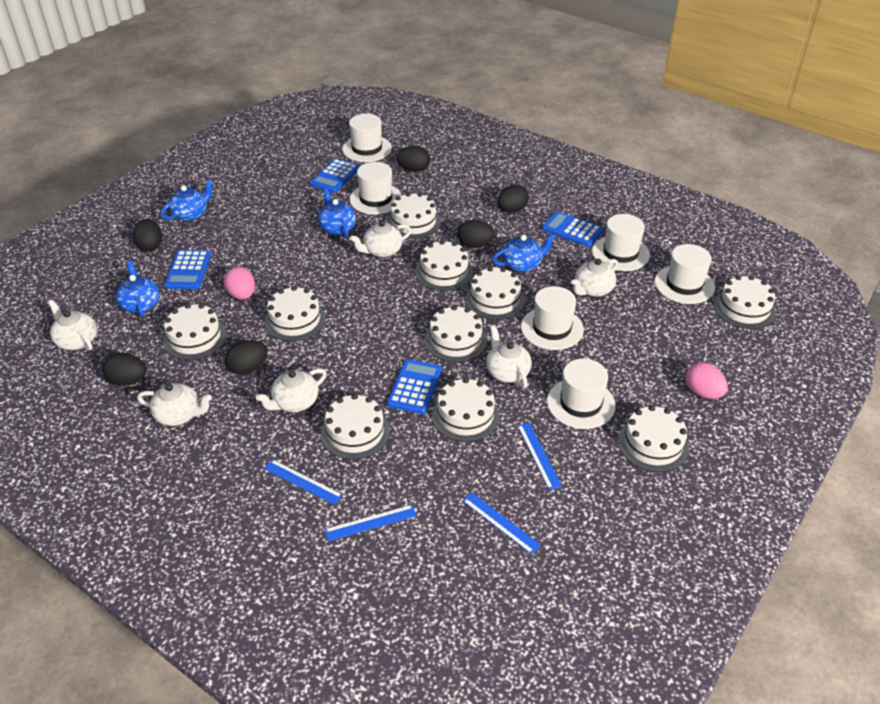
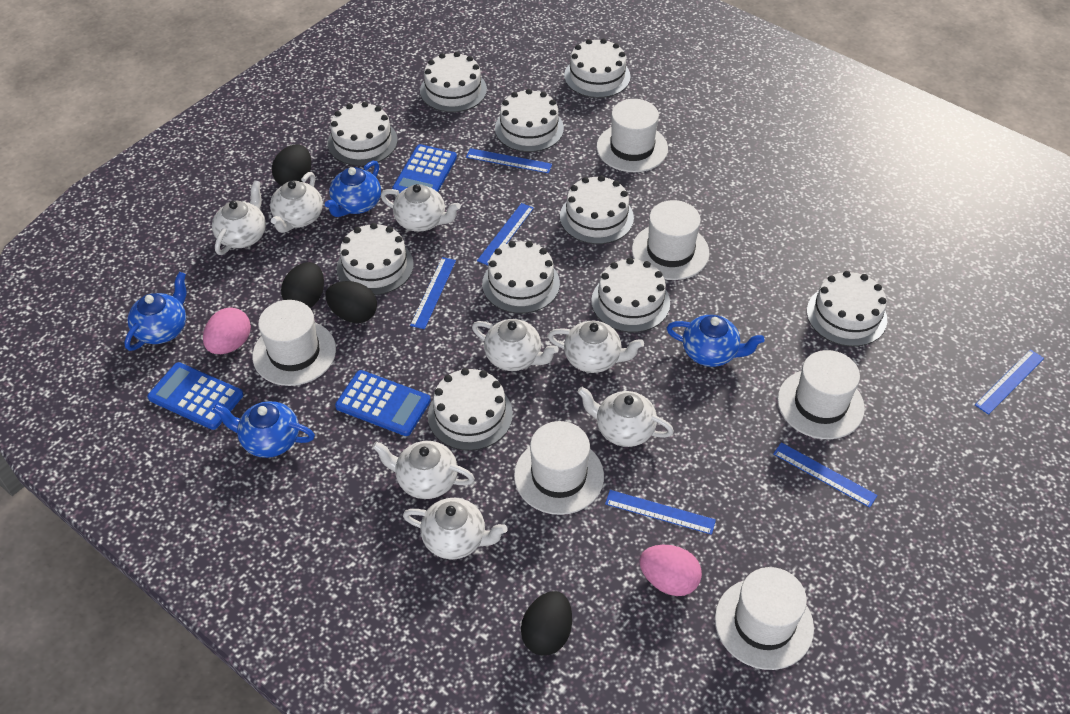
black egg: [102,353,146,386] [133,219,162,252] [225,340,268,375] [396,146,430,172] [457,220,495,248] [498,185,529,213] = 6 -> [272,144,311,186] [281,262,324,308] [326,281,377,323] [521,591,572,655] = 4
blue calculator: [164,250,211,289] [310,158,360,193] [387,359,442,414] [542,211,604,247] = 4 -> [147,362,243,430] [335,370,431,436] [392,144,457,193] = 3
blue ruler: [264,459,343,505] [324,505,417,541] [462,493,541,554] [517,422,562,490] = 4 -> [410,257,456,329] [466,148,552,173] [477,203,534,265] [605,490,716,535] [773,442,878,508] [975,349,1044,415] = 6
white teapot: [48,300,97,350] [137,383,212,426] [256,368,327,412] [350,221,411,258] [486,325,532,388] [571,259,618,297] = 6 -> [212,180,266,255] [270,172,323,233] [372,441,475,499] [381,184,461,232] [403,498,508,560] [472,319,559,371] [548,321,644,373] [577,387,674,447] = 8

